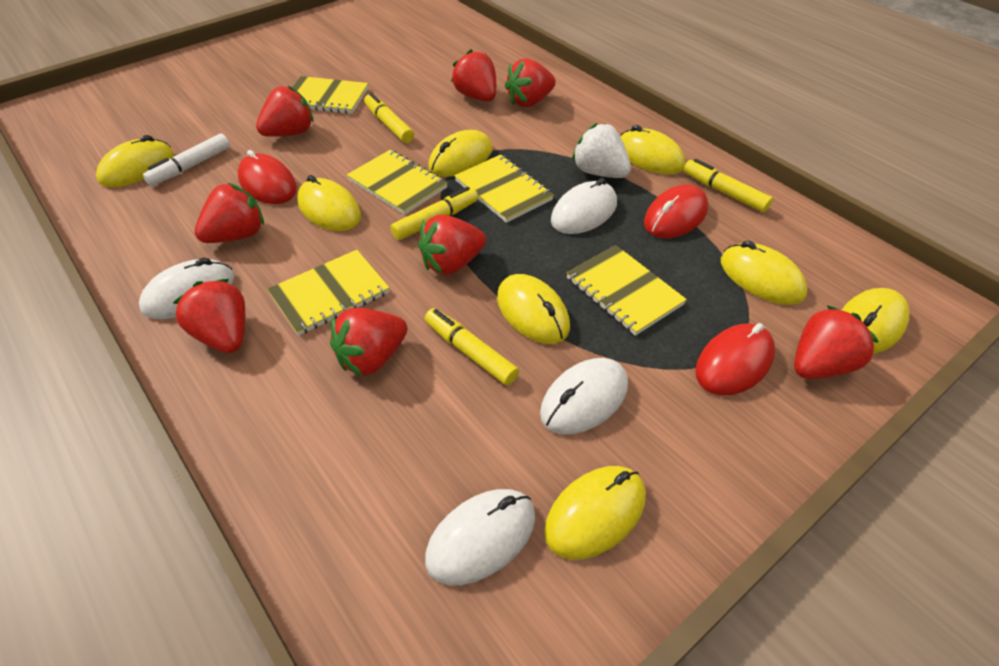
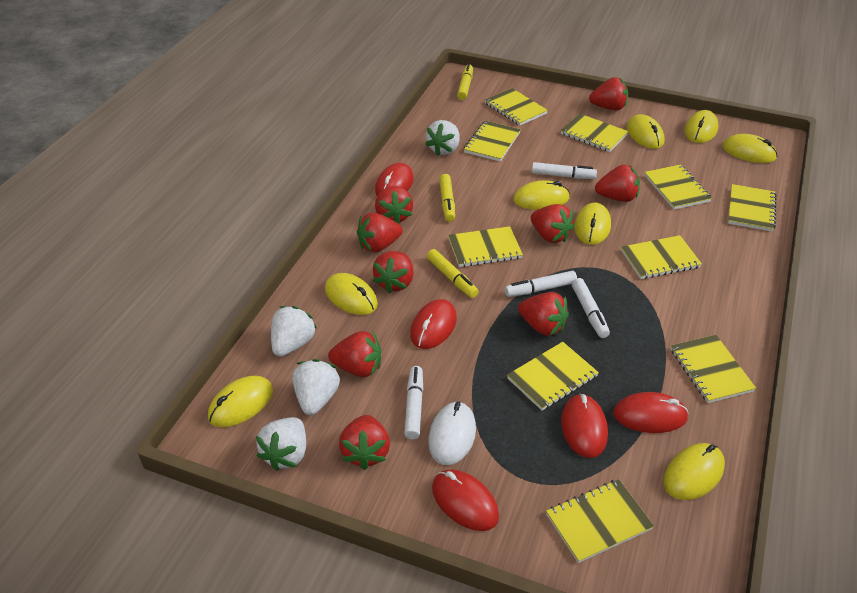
red mouse: [238,150,297,204] [644,184,708,238] [695,323,775,396] = 3 -> [375,163,414,196] [410,299,457,349] [432,469,499,531] [561,394,608,458] [613,392,689,433] = 5
red strawberry: [173,279,245,353] [195,183,264,243] [256,86,314,137] [330,308,408,376] [418,214,486,275] [451,50,496,101] [505,58,556,107] [794,305,879,379] = 8 -> [328,331,381,377] [339,415,390,470] [357,213,403,253] [373,251,414,293] [375,186,413,224] [518,292,569,336] [531,204,574,243] [589,77,628,110] [595,164,640,202] = 9
white marker: [143,134,230,186] = 1 -> [404,366,423,439] [505,271,577,297] [532,162,597,179] [572,278,610,338] = 4
white mouse: [139,258,234,319] [425,489,535,585] [540,358,628,434] [551,178,617,234] = 4 -> [428,401,476,465] = 1
white strawberry: [572,123,631,178] = 1 -> [256,417,306,471] [271,306,317,357] [292,359,340,415] [425,120,460,156] = 4
yellow marker: [364,93,414,143] [390,187,478,240] [425,308,519,385] [683,159,773,212] = 4 -> [427,249,479,298] [439,174,455,222] [457,64,473,100] = 3
yellow notebook: [267,250,390,336] [292,76,368,114] [347,150,448,215] [454,154,554,223] [567,245,687,336] = 5 -> [448,226,523,267] [464,121,521,162] [485,88,548,126] [507,342,599,411] [546,479,654,563] [561,113,628,152] [621,235,702,279] [644,164,712,210] [671,335,756,403] [728,184,777,231] = 10

